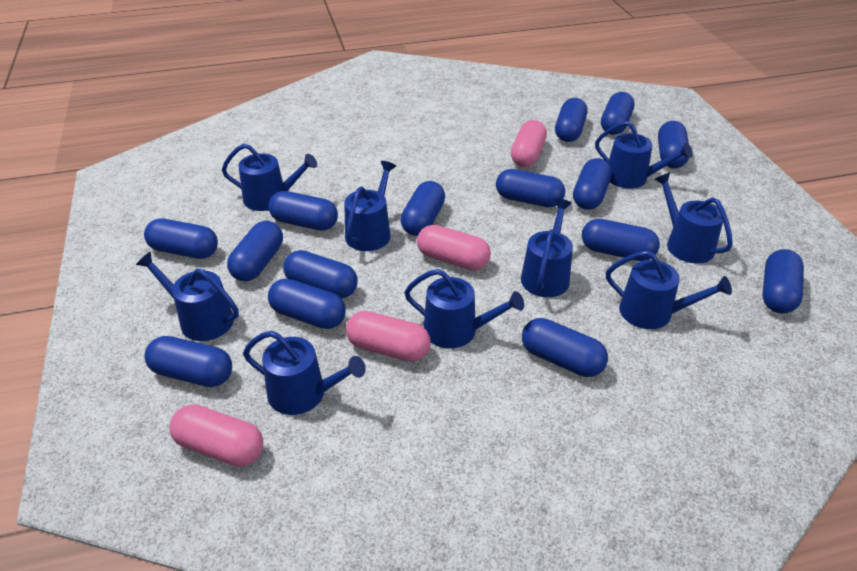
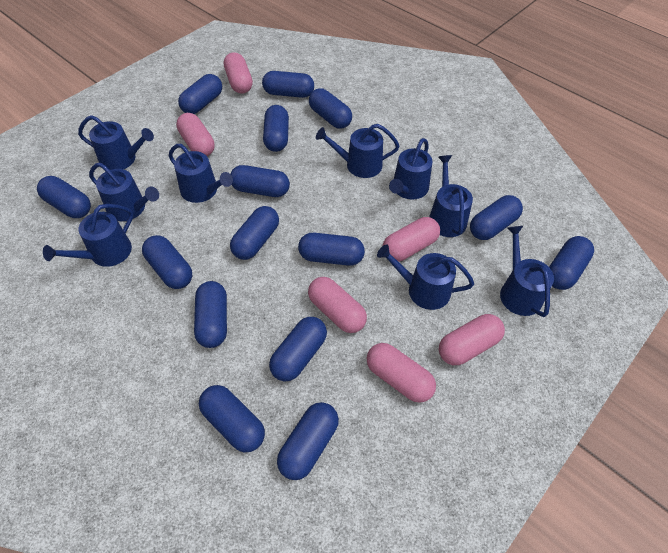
pink capsule: [169,404,263,467] [346,311,431,362] [417,225,491,270] [511,120,547,167] = 4 -> [176,113,215,156] [224,52,253,94] [308,277,367,333] [366,343,436,403] [383,217,440,262] [439,314,505,365] = 6

